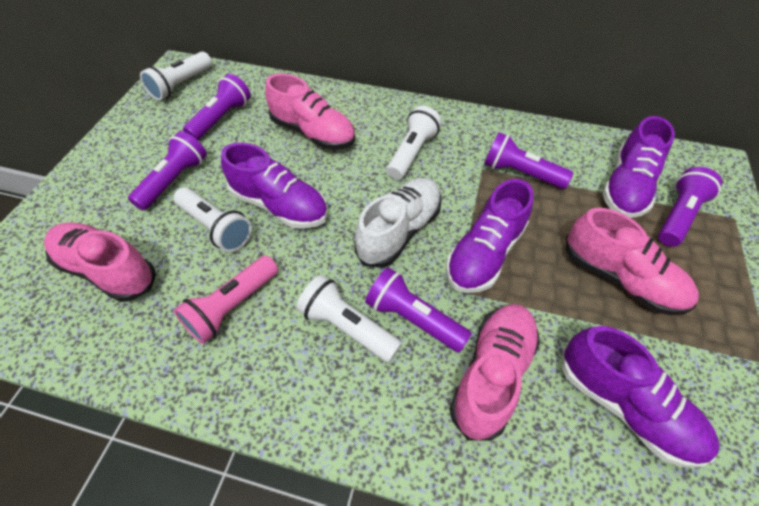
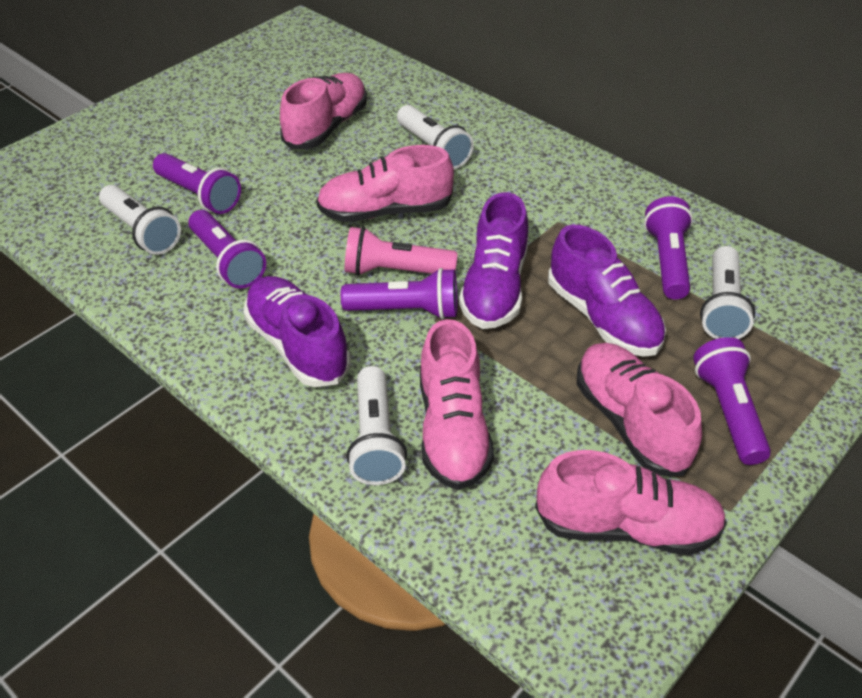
pink shoe: [44,222,156,302] [265,73,355,150] [449,304,540,441] [566,208,699,315] = 4 -> [280,73,367,149] [316,145,454,222] [420,319,494,490] [535,450,727,555] [577,343,702,476] = 5
purple shoe: [221,142,328,229] [446,179,534,293] [562,326,719,467] [602,116,675,218] = 4 -> [244,276,351,387] [459,192,528,329] [548,225,666,357] = 3
white shoe: [354,178,442,268] = 1 -> none = 0

